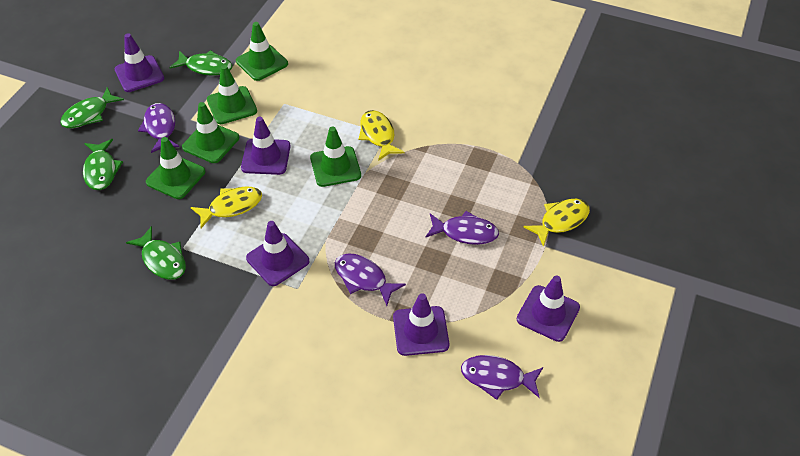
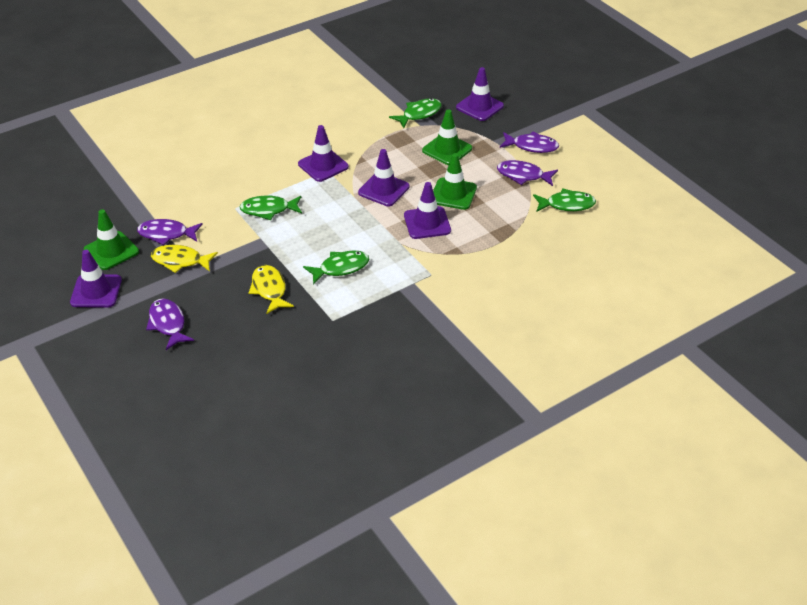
green traffic cone: [146,137,205,199] [182,102,239,163] [207,65,257,124] [236,22,288,81] [310,127,361,187] = 5 -> [84,209,139,270] [422,109,472,165] [433,153,477,210] = 3
yellow fish: [191,186,262,228] [359,110,405,161] [524,199,590,247] = 3 -> [151,245,218,273] [249,265,294,314] = 2

